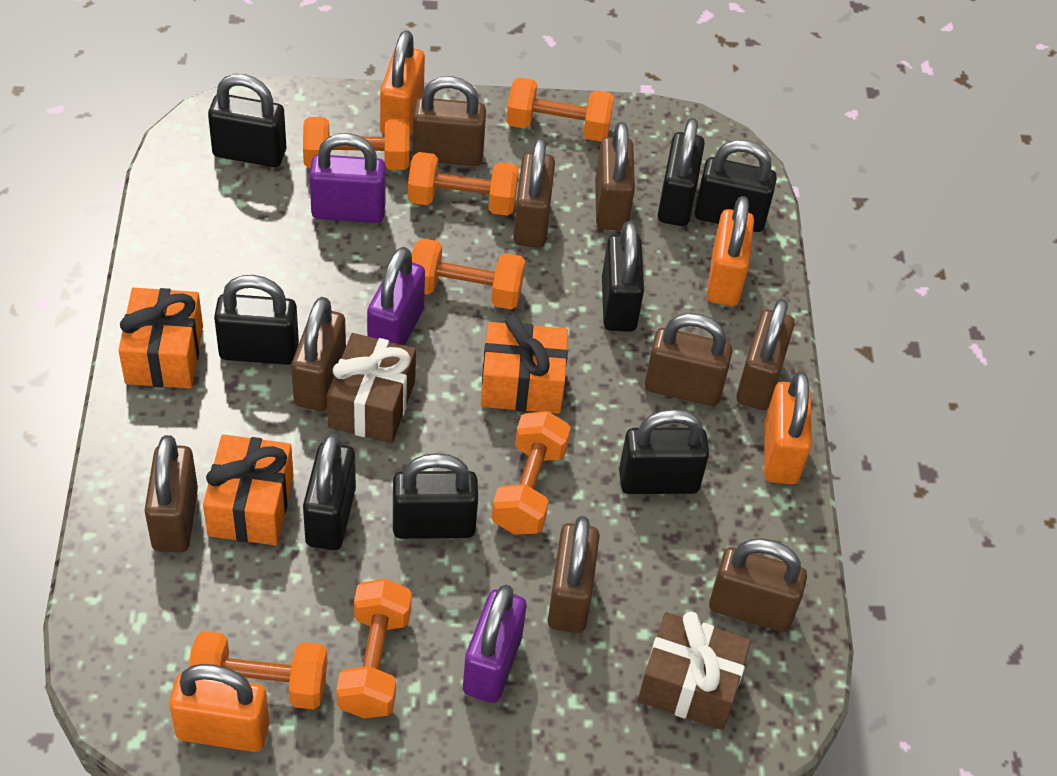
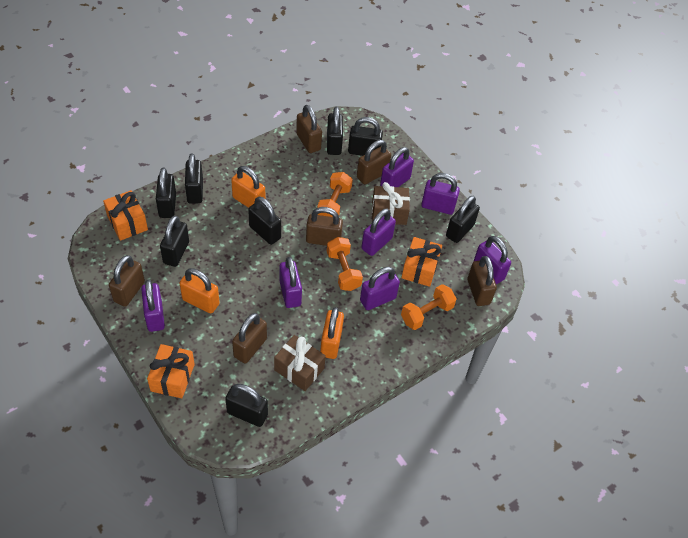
brown padlock: [144,435,198,552] [291,297,346,411] [412,76,486,166] [513,138,555,248] [548,516,600,633] [595,122,635,230] [645,313,733,406] [709,539,807,632] [736,299,795,410] = 9 -> [109,255,145,307] [232,313,267,363] [296,105,322,153] [306,207,343,246] [357,140,391,184] [468,256,497,306] = 6
orange dumbbell: [189,631,328,710] [303,117,410,170] [336,579,412,718] [408,152,519,216] [412,238,525,309] [492,411,571,535] [506,77,614,142] = 7 -> [317,172,353,217] [327,237,363,291] [401,284,456,330] = 3
orange padlock: [169,664,270,752] [380,30,425,135] [707,196,754,306] [764,371,812,484] = 4 -> [180,268,220,313] [231,166,265,208] [320,307,344,359] = 3
purple padlock: [309,133,386,223] [367,247,425,345] [463,585,527,703] = 3 -> [141,279,165,332] [279,257,302,308] [360,267,400,310] [361,208,396,256] [380,147,414,187] [421,173,460,215] [474,236,511,284] = 7

